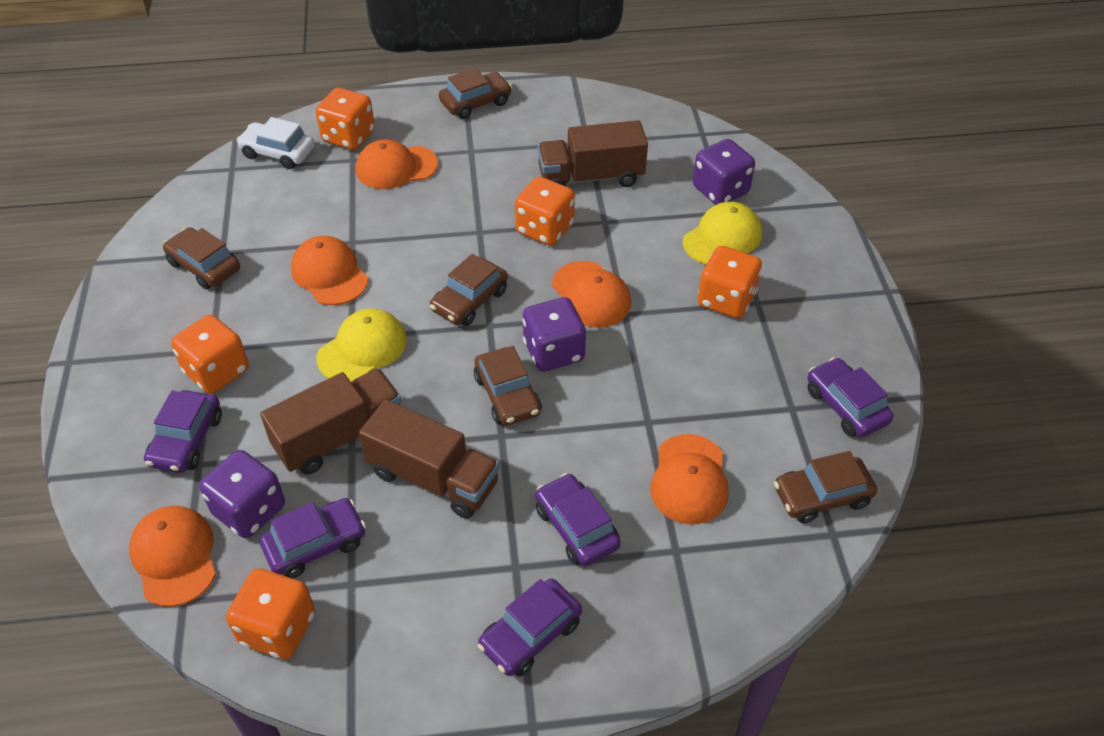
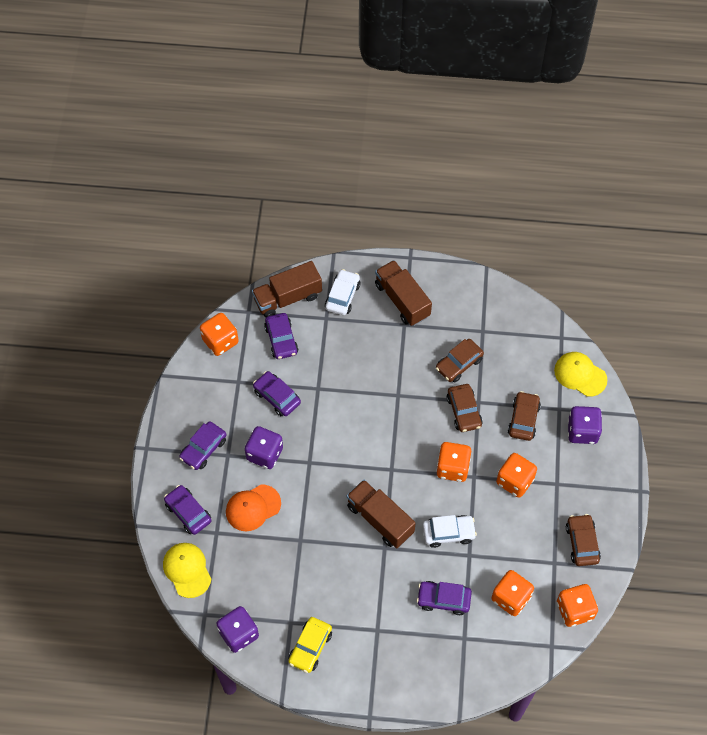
brown car: [163,227,240,290] [430,254,508,326] [439,68,512,119] [474,346,542,426] [774,451,877,523] = 5 -> [436,339,484,382] [447,384,483,432] [508,391,541,441] [566,514,601,566] = 4
orange cap: [129,506,216,607] [291,236,368,305] [356,139,438,189] [552,261,631,328] [650,434,729,524] = 5 -> [226,484,281,531] = 1
white car: [236,117,315,169] = 1 -> [325,269,360,315] [423,515,477,548] = 2
yellow car: none = 0 -> [288,617,332,673] = 1

